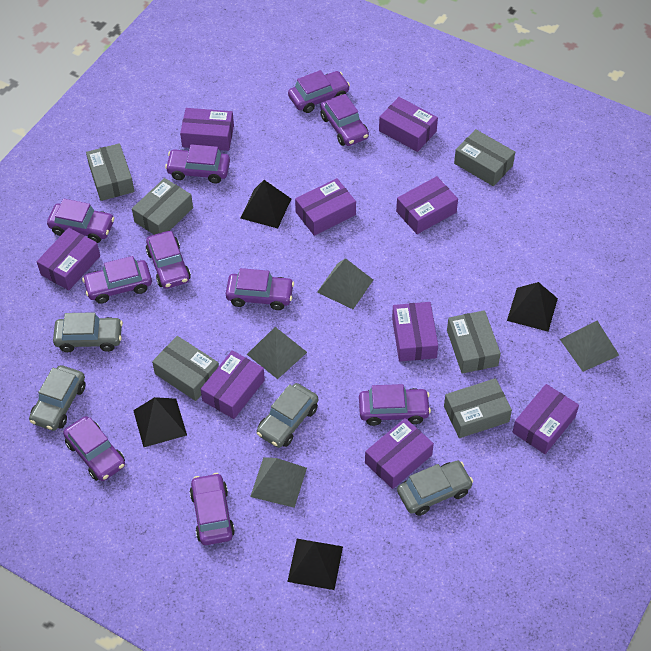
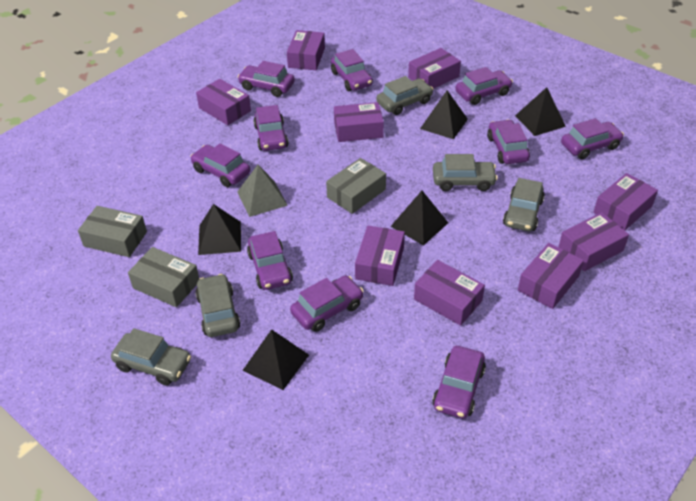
black pyramid: [133,397,187,447] [241,180,291,229] [287,539,343,590] [507,282,558,332] = 4 -> [198,204,241,255] [243,329,309,390] [391,191,448,246] [420,90,468,139] [515,87,566,136] = 5
grey box: [86,143,134,201] [132,178,193,235] [152,336,219,401] [444,378,512,438] [447,310,501,374] [454,129,515,186] = 6 -> [78,206,147,257] [128,247,199,307] [326,158,386,214] = 3
grey car: [29,365,86,431] [53,312,123,352] [257,383,318,448] [397,460,473,516] = 4 -> [111,328,191,386] [195,274,241,337] [376,76,433,115] [433,154,498,191] [503,178,545,231] = 5
grey pyramid: [247,327,307,379] [250,457,307,508] [317,258,373,309] [560,321,619,372] = 4 -> [237,165,288,217] = 1

